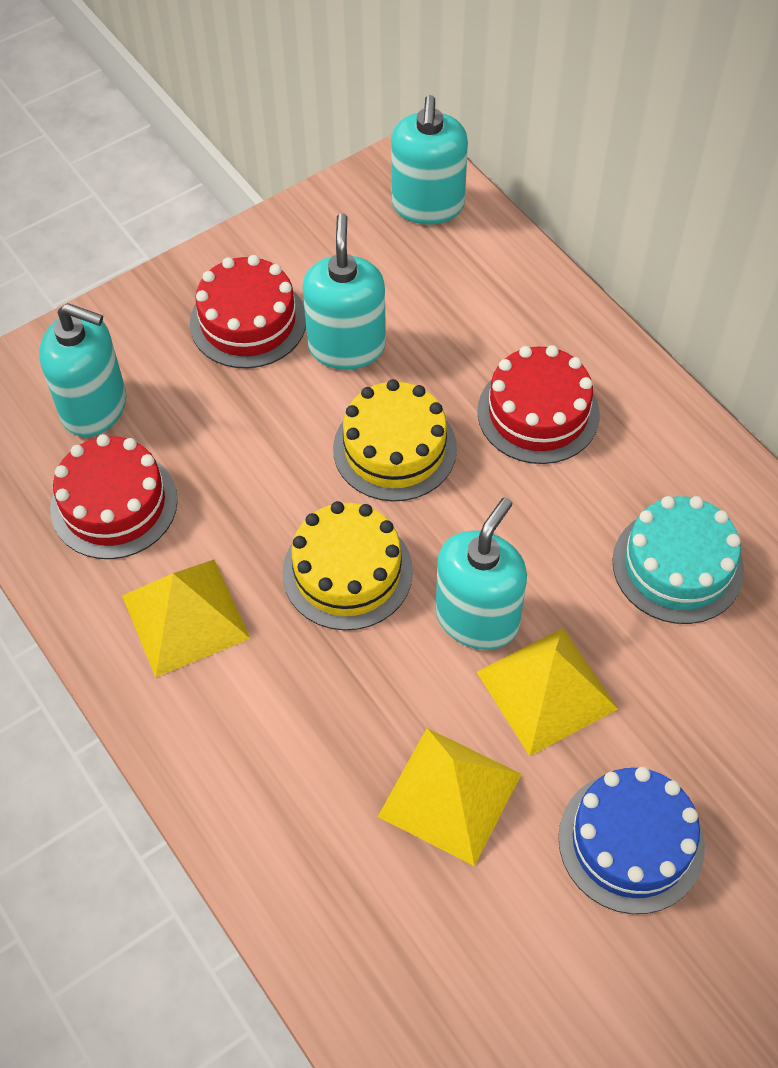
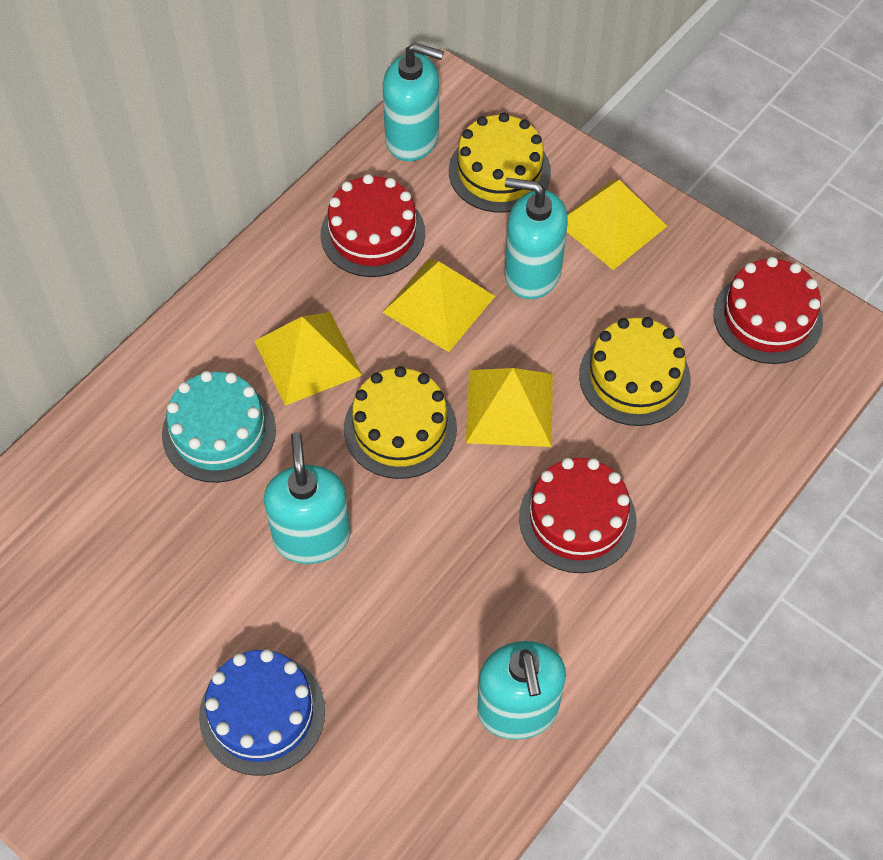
yellow cake: [282,501,413,630] [333,379,457,501] = 2 -> [344,366,457,479] [449,113,551,213] [579,317,691,426] = 3
yellow pyramid: [122,560,251,677] [378,728,521,866] [477,628,618,756] = 3 -> [255,312,362,406] [382,258,495,352] [466,368,553,447] [567,180,667,270] = 4

